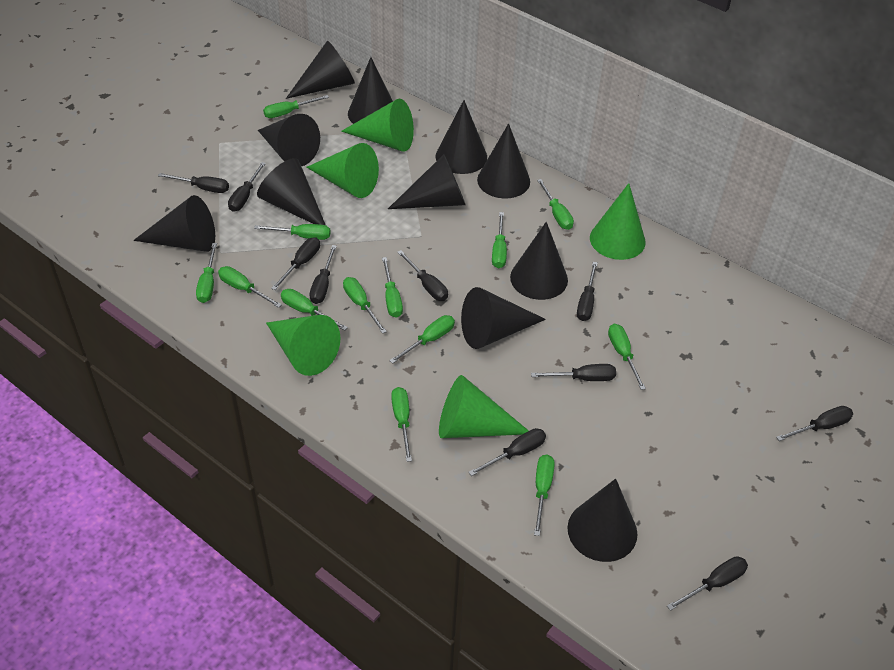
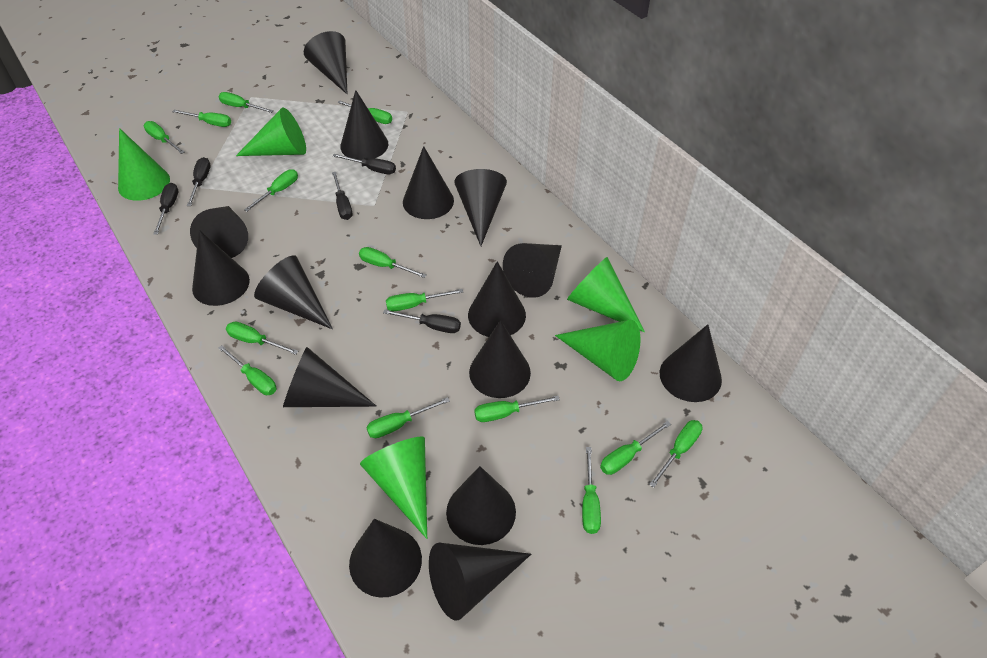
black cone: [133,195,215,252] [257,158,325,225] [258,114,320,166] [286,41,355,99] [348,57,393,124] [388,154,466,209] [436,100,487,174] [461,287,546,349] [477,123,530,199] [510,222,568,300] [567,479,638,562] = 11 -> [190,206,248,258] [192,230,250,306] [254,255,333,330] [283,347,377,407] [304,31,347,94] [340,90,388,160] [349,519,422,597] [403,146,454,219] [429,543,531,621] [446,466,516,545] [454,169,507,246] [468,261,526,337] [469,320,531,398] [503,243,562,298] [660,324,722,402] = 15
black screwdriver: [158,173,229,193] [228,162,266,212] [271,237,320,290] [309,245,337,304] [397,250,448,301] [468,428,546,476] [531,364,616,381] [577,262,598,321] [667,556,748,611] [776,406,853,441] = 10 -> [153,183,178,235] [187,157,210,206] [332,172,352,220] [333,154,396,174] [383,309,461,333] = 5
green screwdriver: [196,243,217,303] [218,266,282,308] [254,224,330,240] [263,95,329,118] [281,289,348,331] [343,277,387,334] [382,257,403,318] [389,315,455,364] [391,387,412,462] [492,212,507,269] [534,455,555,536] [537,179,574,230] [608,324,646,390] = 13 -> [144,121,184,154] [172,110,231,127] [218,345,277,395] [219,92,274,113] [226,322,298,355] [244,169,298,212] [337,100,392,124] [359,247,426,278] [366,397,450,438] [386,289,463,311] [474,396,560,422] [582,447,601,534] [600,421,671,475] [649,420,703,488] = 14

